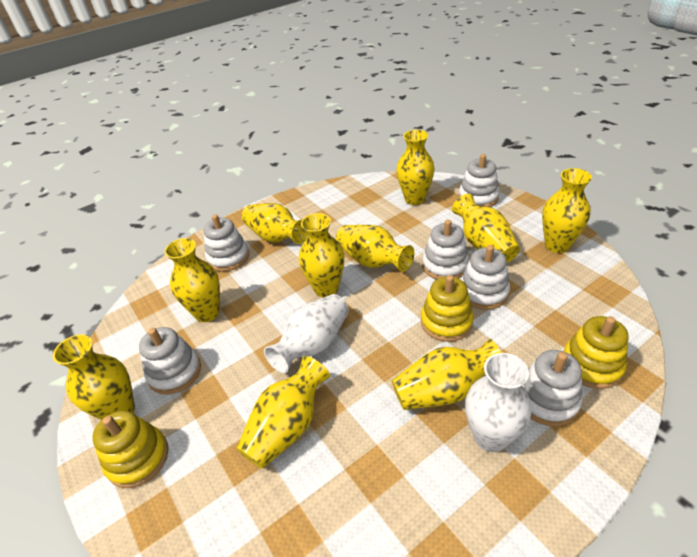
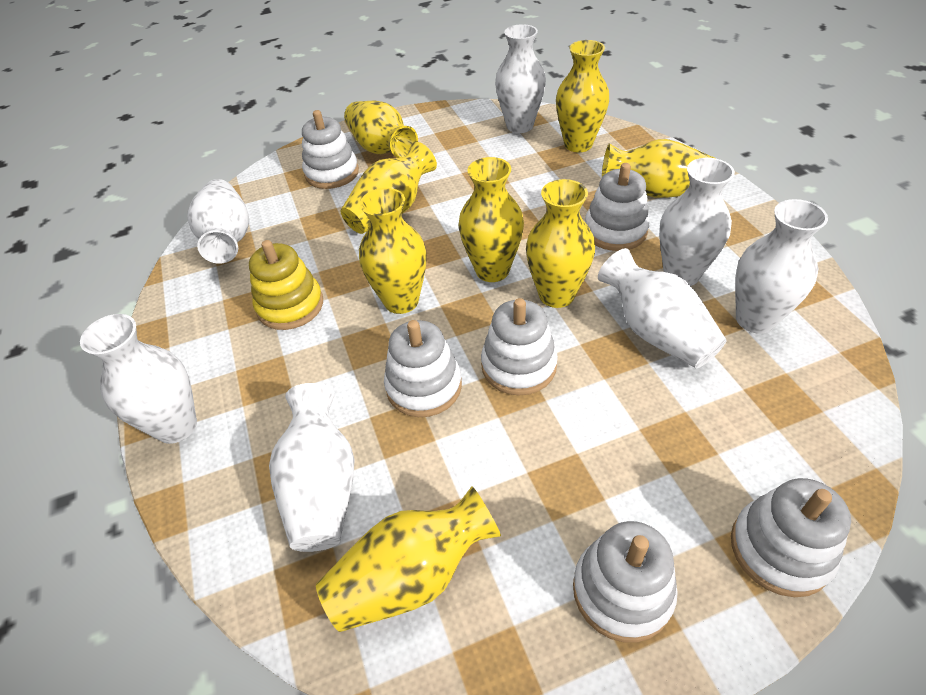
white vase: [264,294,349,373] [465,353,531,453] = 2 -> [80,314,197,444] [187,179,249,264] [269,383,355,552] [495,24,546,133] [598,248,726,368] [659,158,735,286] [735,199,828,334] = 7
yellow stacking toy: [92,410,168,488] [421,275,474,342] [564,316,629,389] = 3 -> [249,240,323,330] = 1
yellow vase: [53,334,135,420] [165,238,220,322] [236,356,330,469] [242,203,307,244] [299,213,344,297] [336,225,414,272] [392,339,501,410] [397,130,435,205] [452,194,520,263] [542,168,592,253] = 10 -> [316,486,501,632] [341,142,437,234] [344,101,418,158] [359,188,427,314] [458,157,524,282] [526,179,595,308] [556,40,609,152] [602,139,717,198] = 8

